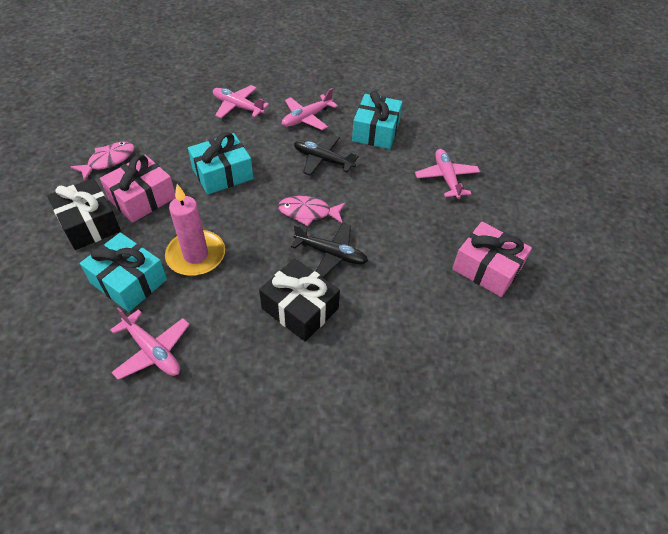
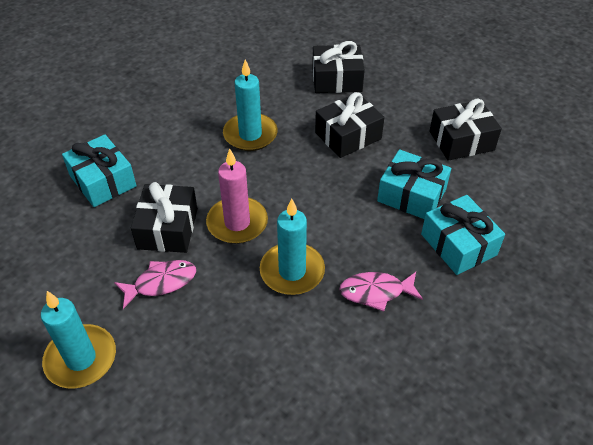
black gift: [47,178,121,250] [259,259,340,342] = 2 -> [131,182,198,253] [312,41,365,93] [315,92,385,158] [430,99,502,161] = 4
black plane: [291,223,368,278] [294,135,359,176] = 2 -> none = 0
pink gift: [100,155,176,223] [452,222,532,297] = 2 -> none = 0
pink plane: [110,307,190,380] [213,85,269,118] [282,88,338,130] [415,149,480,199] = 4 -> none = 0
turquoise candle: none = 0 -> [41,291,116,388] [223,59,277,151] [260,199,325,295] = 3

